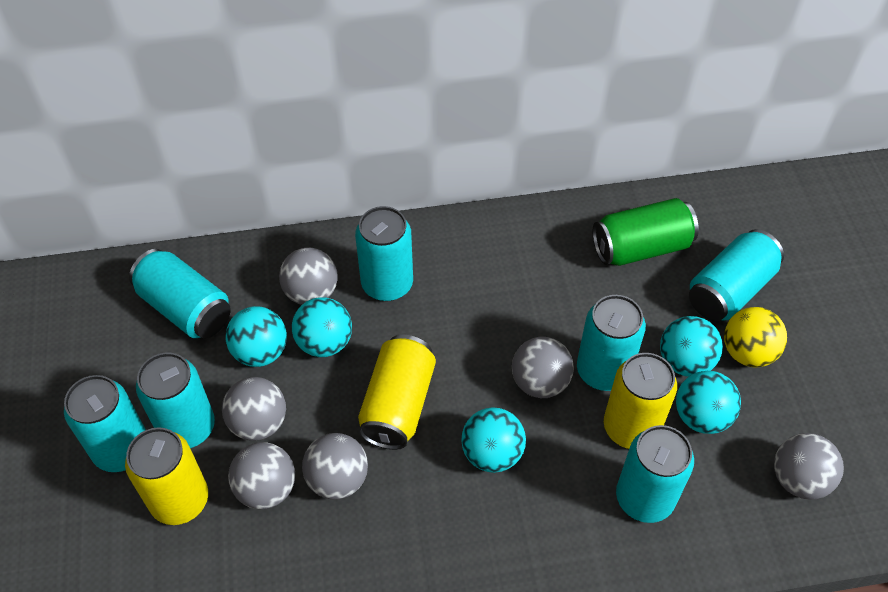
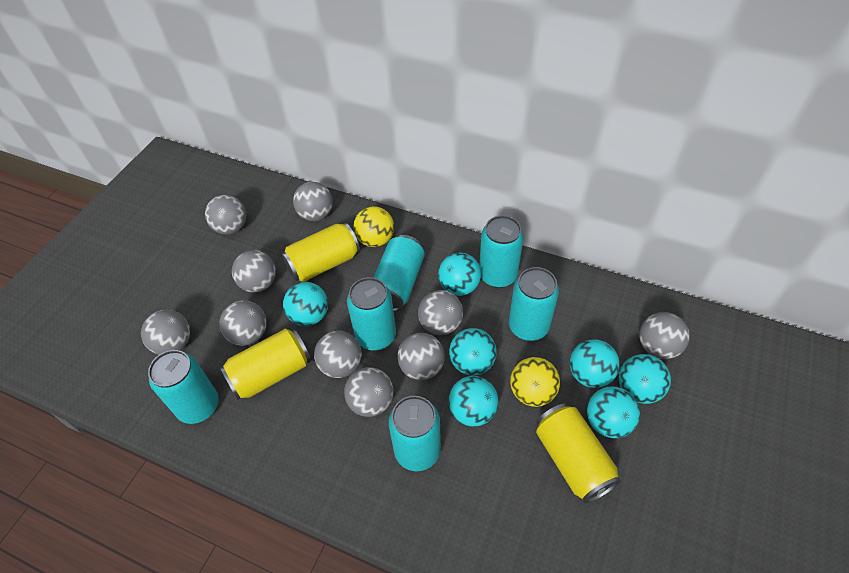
green can: [593,198,699,266] = 1 -> none = 0
grey ball: [222,377,286,441] [228,442,295,509] [279,248,338,305] [302,433,368,500] [512,337,574,398] [774,433,844,500] = 6 -> [141,310,190,355] [205,195,246,234] [220,301,267,346] [232,250,276,293] [293,182,333,221] [314,331,362,378] [344,367,394,417] [397,333,445,380] [418,290,463,335] [639,312,690,359] = 10
turquoise ball: [225,306,287,367] [292,297,352,357] [461,407,526,473] [660,316,723,377] [676,371,741,434] = 5 -> [283,282,328,326] [438,253,481,296] [449,328,497,376] [449,376,499,427] [570,339,620,388] [587,387,640,438] [619,354,671,404] = 7
turquoise can: [64,375,146,472] [129,249,231,338] [136,353,215,448] [355,206,413,301] [577,295,646,391] [616,425,694,523] [689,229,784,321] = 7 -> [148,350,219,424] [347,277,396,350] [374,235,425,311] [389,396,441,471] [479,215,524,288] [509,267,559,341] = 6
yellow ball: [724,307,787,367] = 1 -> [353,206,394,247] [510,357,560,407] = 2

